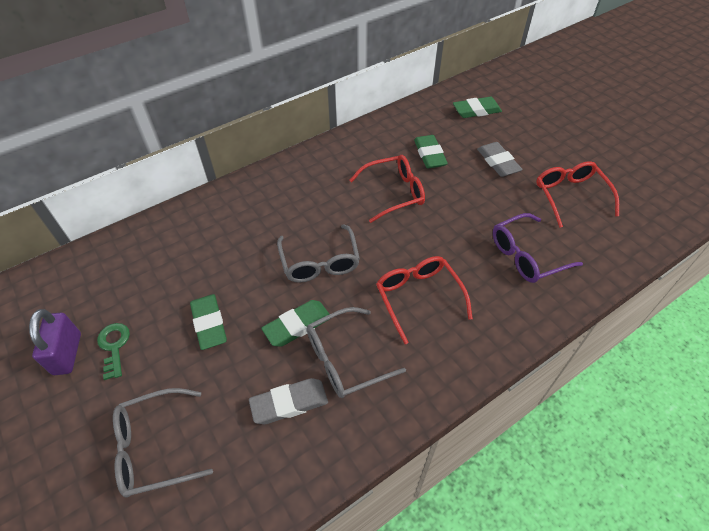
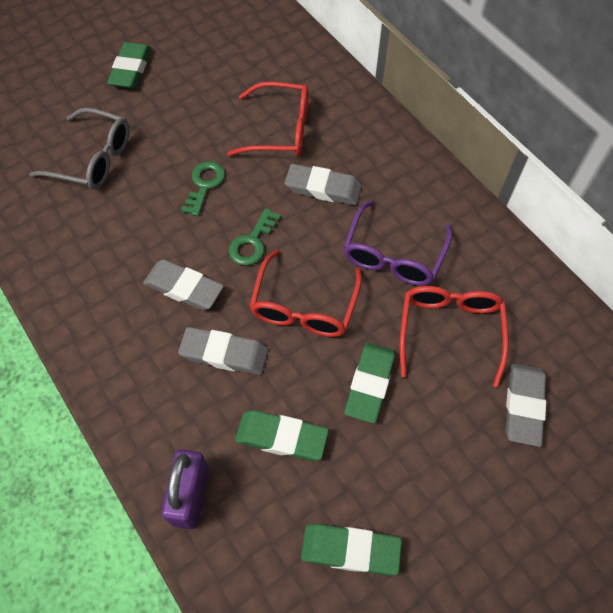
green key: [97,323,130,380] = 1 -> [181,161,225,216] [229,208,281,266] = 2
grey eraser: [249,378,328,424] [477,142,523,177] = 2 -> [143,259,224,310] [178,327,268,375] [285,164,362,205] [506,364,546,447] = 4
grey glasses: [113,388,213,497] [277,224,360,283] [307,307,406,398] = 3 -> [29,107,130,190] = 1

